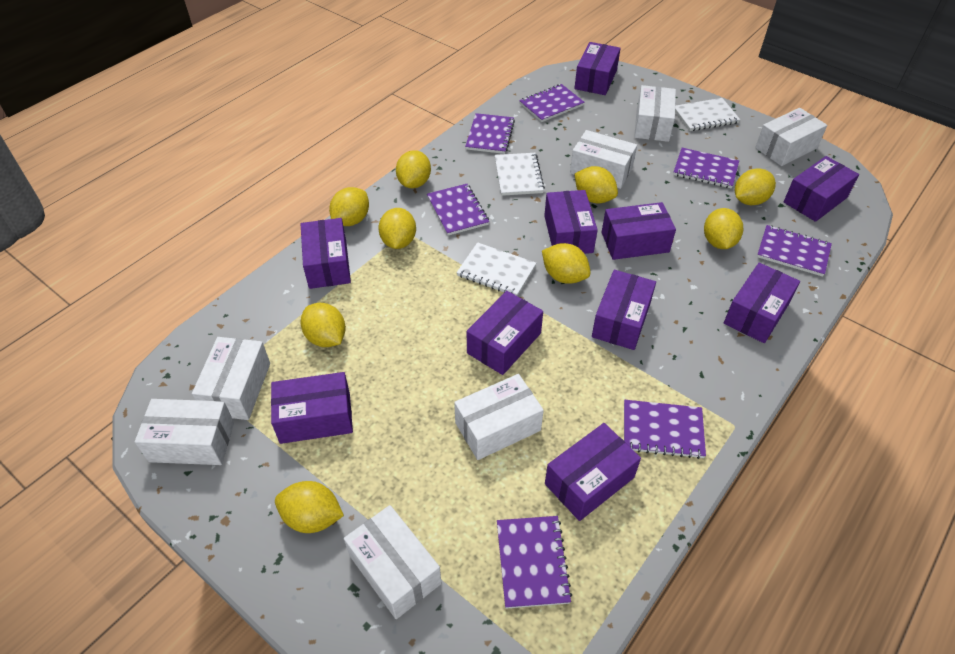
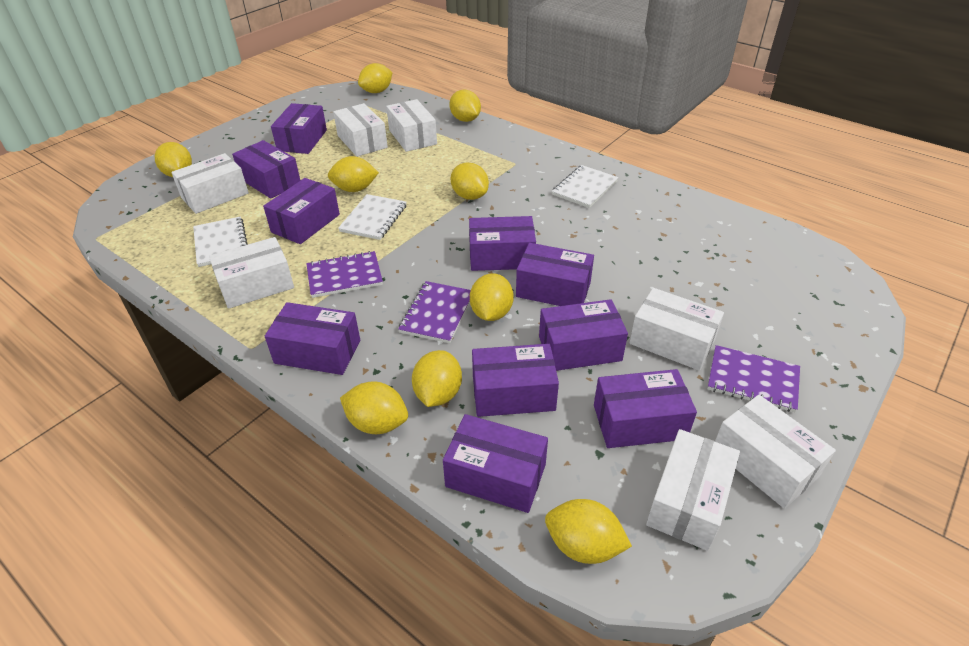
purple notebook: [427,184,489,236] [465,113,515,154] [497,516,572,609] [519,84,585,122] [624,400,706,459] [673,148,739,188] [757,225,832,277] = 7 -> [306,251,383,298] [398,281,471,343] [708,345,800,412] = 3

